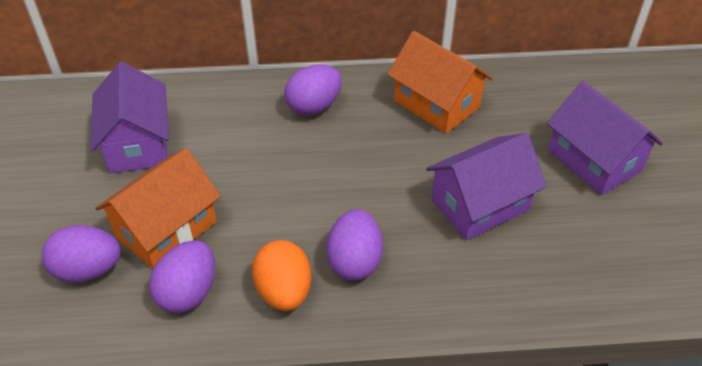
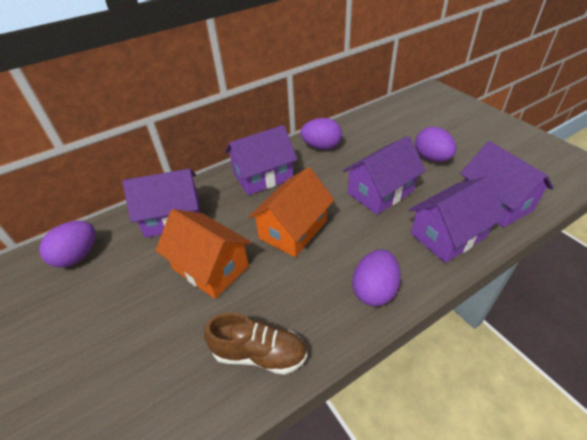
brown shoe: none = 0 -> [204,313,307,375] = 1
orange egg: [252,240,311,311] = 1 -> none = 0
purple house: [90,62,169,174] [426,133,546,240] [547,81,663,195] = 3 -> [122,169,200,238] [225,125,297,195] [343,136,426,215] [409,176,506,263] [460,141,554,227] = 5

